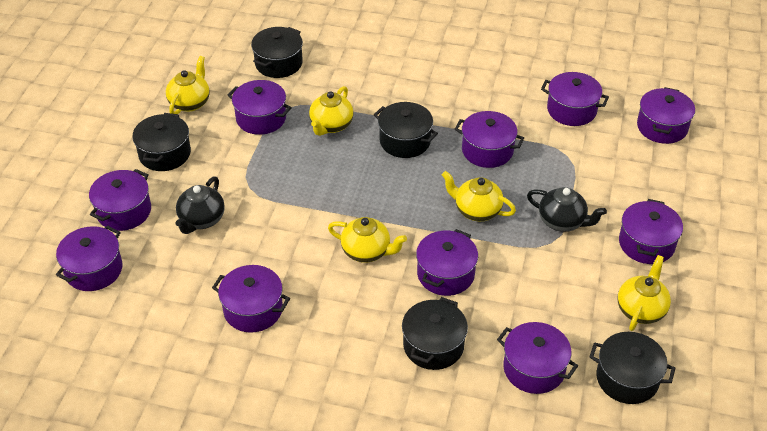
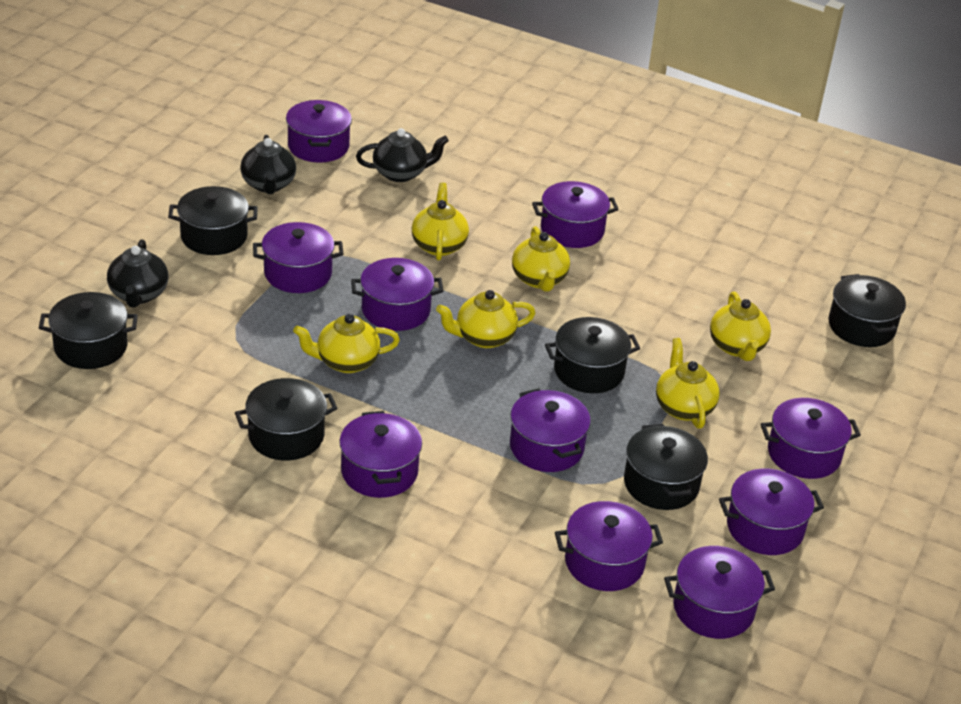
black pot: [132,113,191,171] [251,27,303,78] [374,102,438,158] [402,297,468,370] [590,332,676,404] = 5 -> [39,292,138,369] [168,186,258,255] [235,378,338,461] [545,317,640,393] [624,424,708,510] [828,274,906,347] = 6
black teapot: [175,177,225,234] [527,187,607,232] = 2 -> [107,239,168,307] [240,135,296,194] [356,128,449,182] = 3
yellow teapot: [166,56,210,114] [309,86,354,136] [328,217,407,263] [442,171,516,221] [618,255,671,331] = 5 -> [293,314,400,373] [412,183,469,261] [436,290,535,348] [512,226,570,292] [656,338,720,429] [710,292,771,361] = 6

